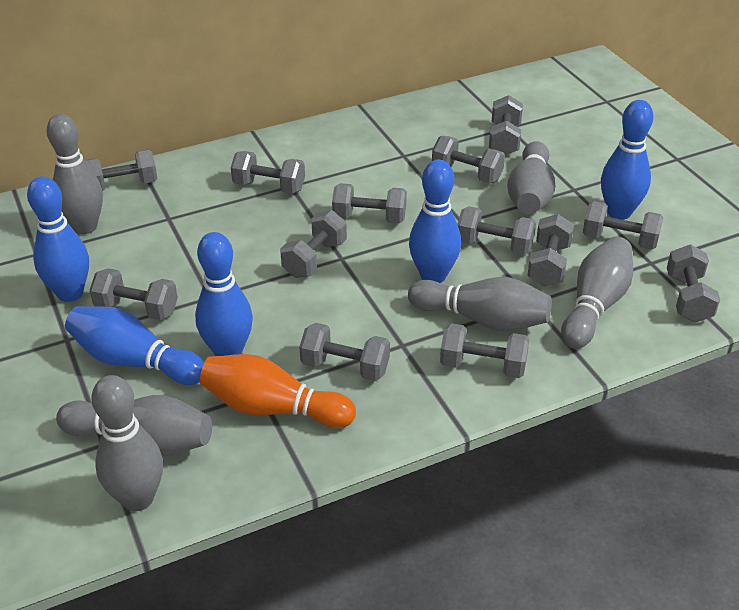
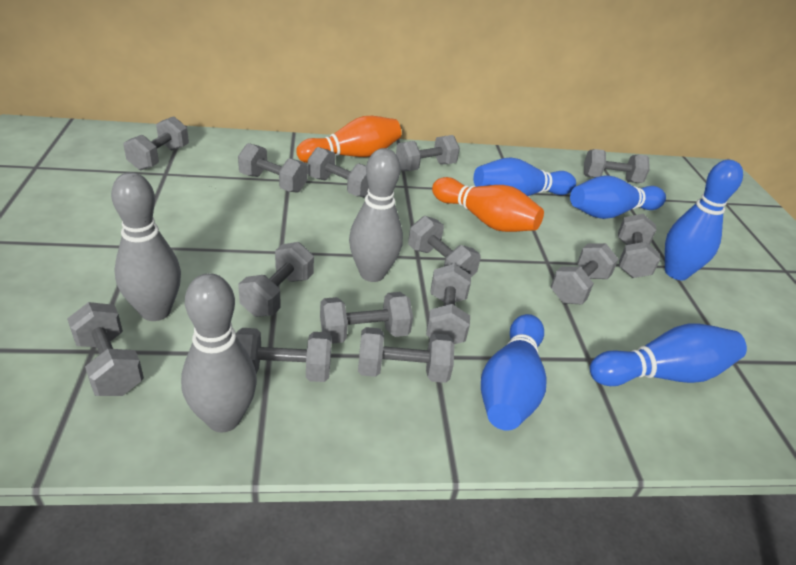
grey bowling pin: [46,114,103,234] [56,395,212,457] [91,375,163,511] [408,277,552,331] [507,141,555,214] [561,237,633,349] = 6 -> [111,172,181,321] [181,273,257,432] [349,148,403,282] = 3
grey dumbbell: [85,149,158,191] [90,268,178,320] [231,151,305,193] [280,210,347,278] [299,323,390,381] [332,183,407,224] [432,136,505,183] [440,323,529,378] [457,206,536,255] [489,95,523,155] [527,214,574,287] [583,201,663,250] [667,244,720,323] = 13 -> [67,302,144,396] [124,116,189,170] [236,328,332,382] [238,143,308,193] [238,242,314,317] [308,147,369,197] [320,292,413,344] [358,327,454,383] [396,135,460,171] [408,216,481,277] [426,264,471,344] [551,243,618,305] [584,149,650,183] [618,214,660,278] = 14
orange bowling pin: [200,354,356,428] = 1 -> [296,116,401,163] [432,177,544,232] = 2

